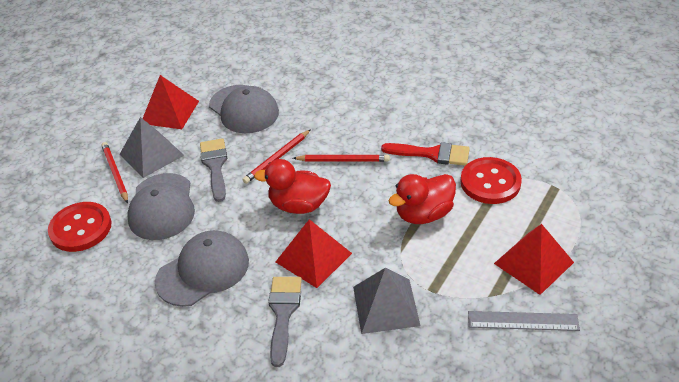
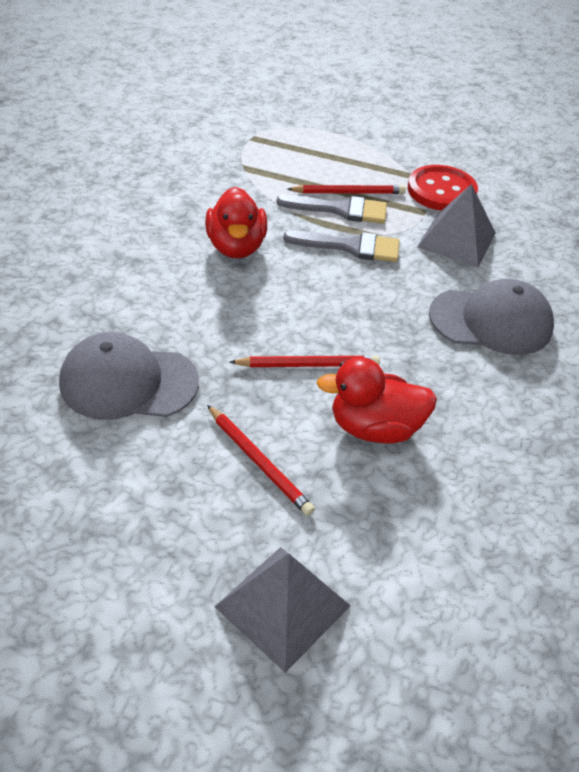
grey cap: [127,173,195,240] [155,230,249,307] [209,85,279,133] = 3 -> [59,332,199,420] [429,279,554,355] = 2
grey ruler: [468,311,580,331] = 1 -> none = 0
red brush: [381,142,470,166] = 1 -> none = 0
red button: [48,202,112,252] [460,157,522,204] = 2 -> [408,165,478,211] = 1
red pyramid: [142,75,199,129] [276,219,352,288] [494,224,574,295] = 3 -> none = 0

